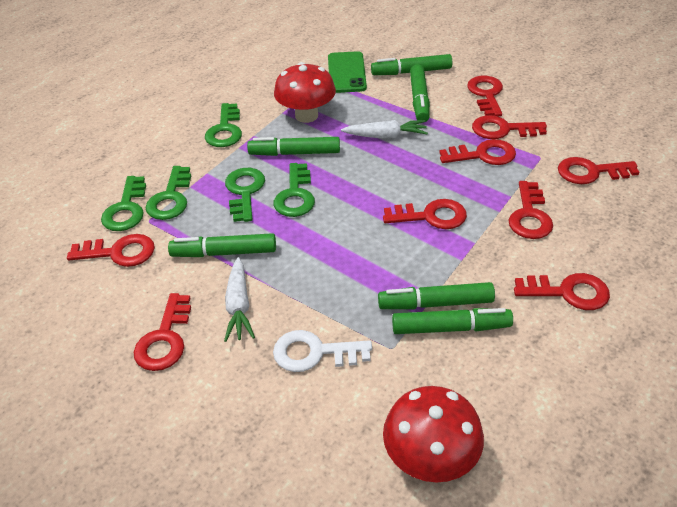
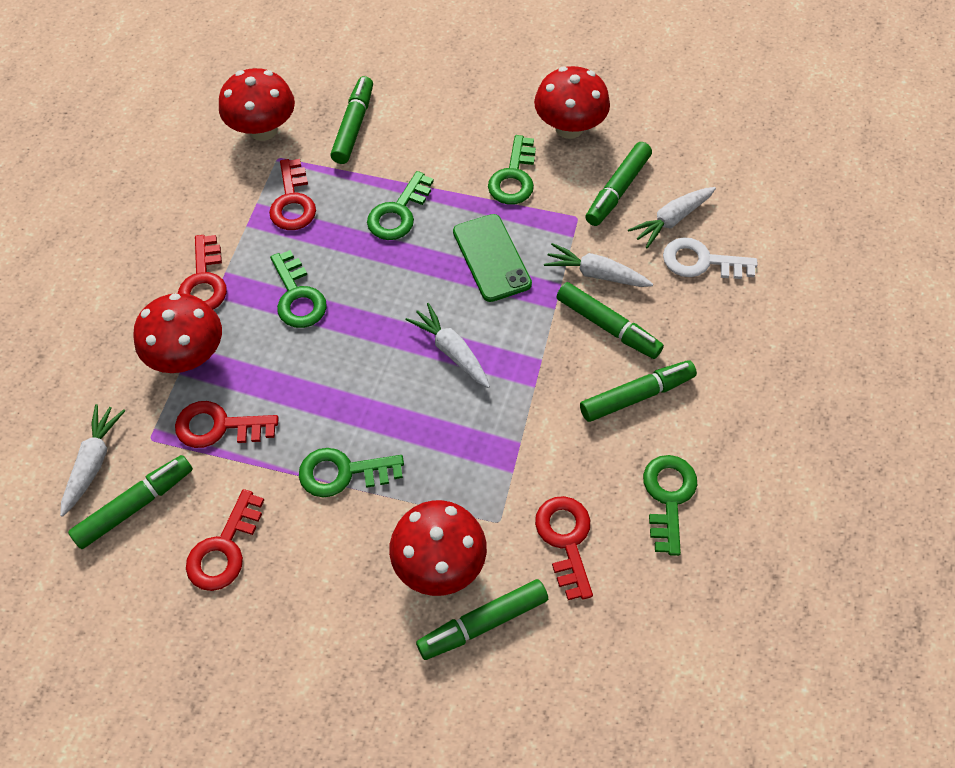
red key: [67,234,155,267] [133,293,191,371] [383,199,467,229] [439,139,516,165] [467,76,503,116] [472,115,547,139] [509,181,553,239] [514,273,610,310] [558,157,639,184] = 9 -> [175,401,278,448] [178,235,227,310] [186,489,264,591] [269,159,316,230] [535,496,593,600] = 5
red mushroom: [274,62,336,123] [383,386,484,483] = 2 -> [133,293,222,373] [219,68,295,141] [389,500,487,596] [534,66,610,139] = 4
white carrot: [224,257,255,342] [341,120,428,139] = 2 -> [60,404,125,517] [406,303,490,388] [544,243,653,287] [628,187,716,248] = 4

